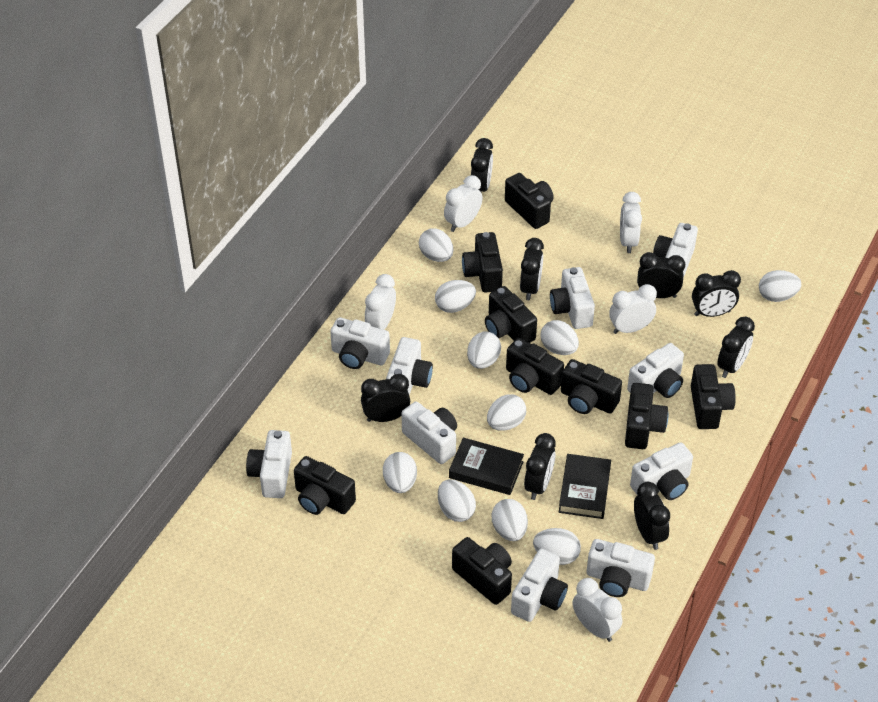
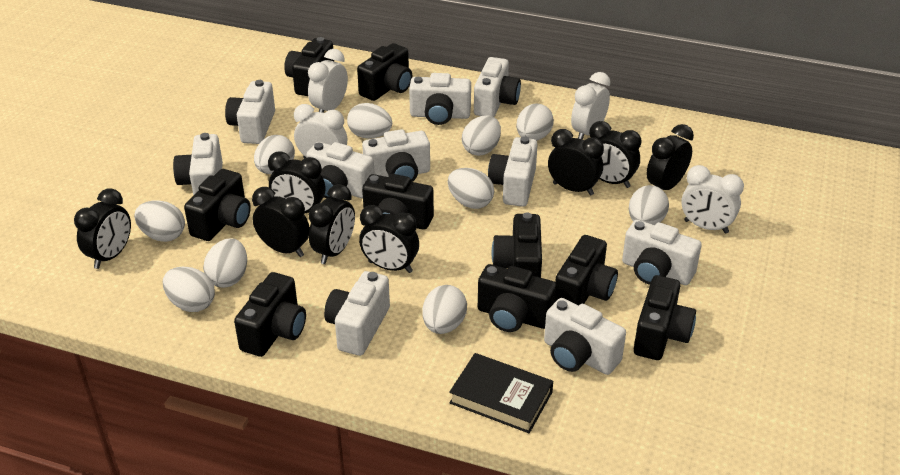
black book: [449,438,524,495] [559,454,611,519] = 2 -> [449,353,553,433] = 1
white clock: [365,274,396,330] [444,175,483,232] [572,578,622,642] [609,284,657,334] [620,192,642,253] = 5 -> [294,104,347,158] [308,49,348,113] [571,72,611,139] [681,165,744,234] = 4

